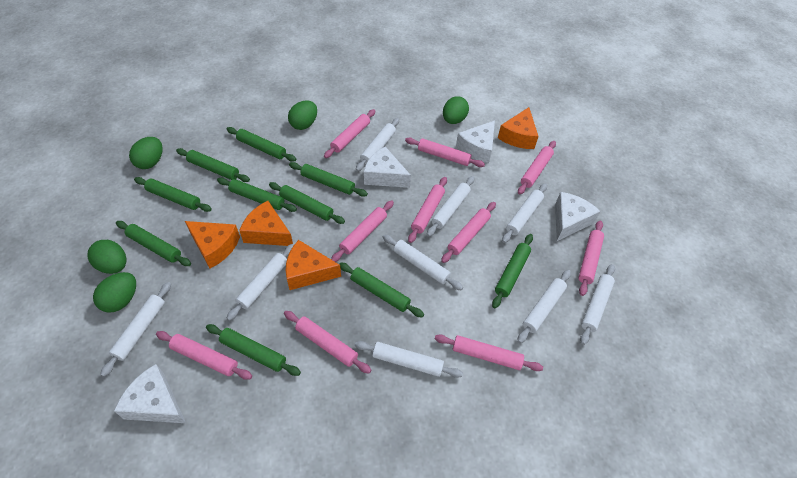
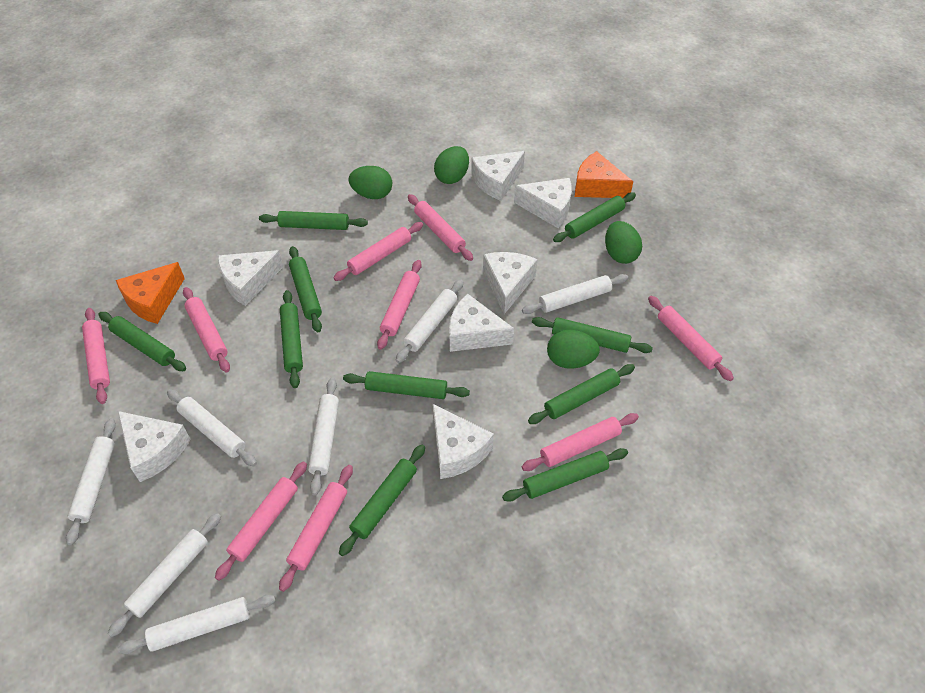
green egg: [87,240,126,274] [93,272,136,313] [129,137,163,169] [288,100,317,130] [443,96,469,124] = 5 -> [349,166,392,199] [434,146,469,184] [547,330,600,369] [605,221,642,264] = 4
orange cheese: [185,221,240,268] [239,201,293,246] [286,240,341,290] [498,107,539,149] = 4 -> [116,262,185,324] [575,151,633,198] = 2
pink rolling pin: [156,331,252,380] [284,311,371,374] [324,109,376,158] [331,200,394,262] [405,137,485,167] [408,177,447,243] [435,334,543,371] [441,202,496,263] [518,141,556,195] [578,221,604,296] = 10 -> [82,308,110,404] [183,287,230,373] [215,462,307,581] [279,465,353,592] [334,222,423,281] [377,260,422,350] [408,194,473,261] [522,413,639,471] [648,296,734,381] = 9
white cheese: [114,364,186,423] [364,147,411,188] [456,120,495,163] [555,192,600,241] = 4 -> [118,411,191,482] [218,250,283,306] [433,404,494,479] [449,294,514,352] [471,151,525,201] [483,252,538,314] [514,178,572,228] = 7
white rolling pin: [100,282,171,377] [226,244,294,321] [355,341,463,378] [356,118,399,171] [383,235,463,290] [427,176,474,237] [502,183,547,243] [517,270,571,343] [580,264,615,345] = 9 -> [66,419,116,545] [108,513,221,637] [117,595,276,654] [167,389,257,466] [308,378,339,496] [396,279,463,363] [522,274,628,314] = 7

